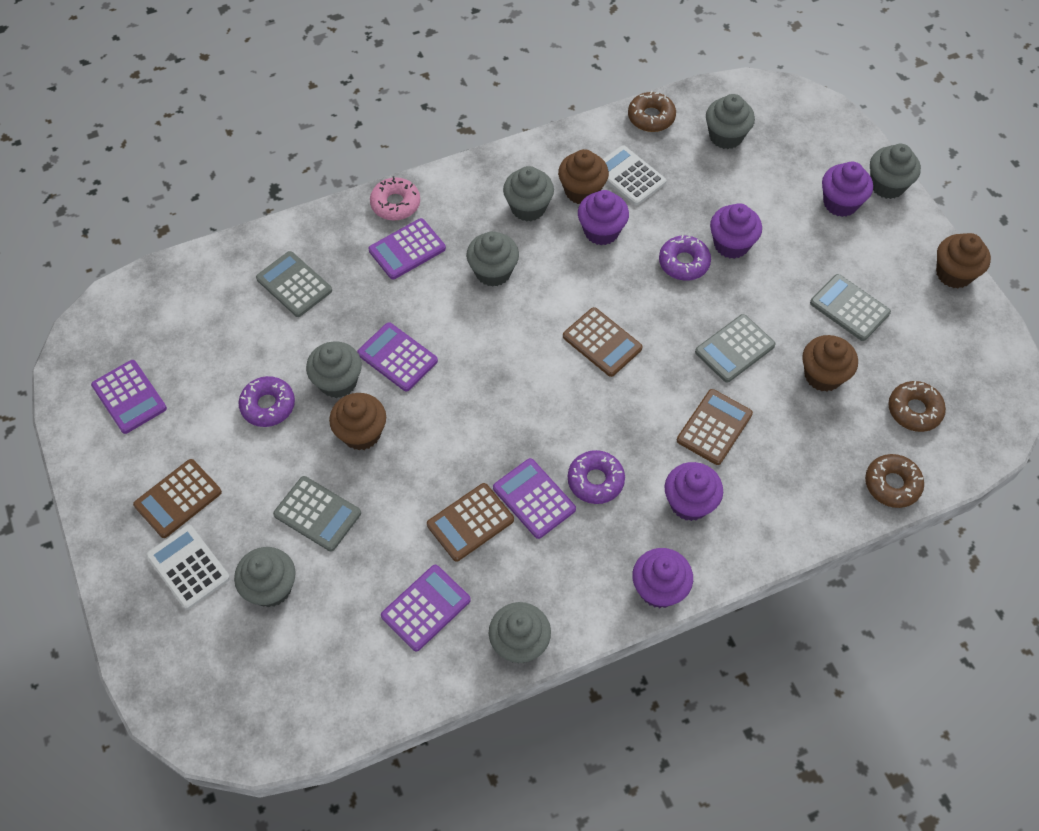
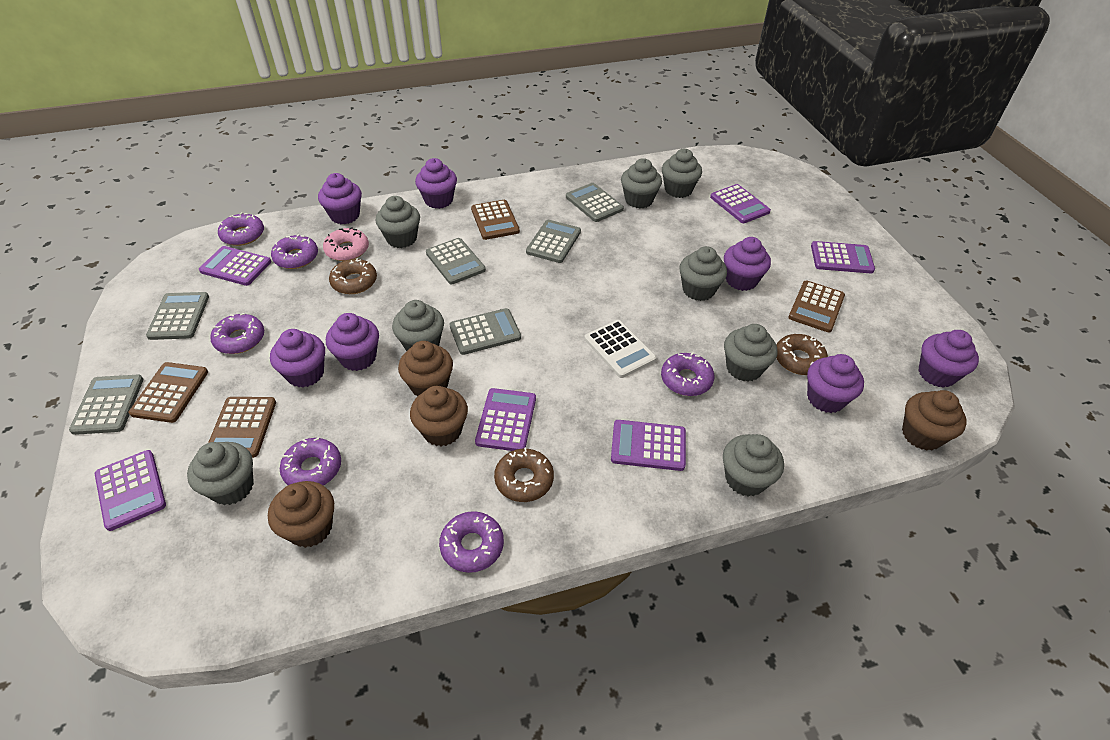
grey calculator: [256,251,332,317] [273,476,361,551] [695,314,776,383] [810,274,891,341] = 4 -> [69,375,143,435] [146,292,209,340] [426,238,486,284] [449,308,521,355] [526,220,581,263] [566,183,624,222] = 6
grey cupcake: [234,547,296,607] [306,341,362,398] [466,231,519,287] [489,602,551,664] [503,166,554,222] [706,94,755,149] [870,144,921,199] = 7 -> [187,442,254,505] [375,196,420,248] [392,300,444,351] [621,158,662,208] [662,149,702,198] [679,246,727,301] [723,434,784,497] [724,324,777,382] = 8
purple calculator: [91,360,167,434] [357,322,438,392] [368,218,446,280] [381,565,471,652] [493,458,576,539] = 5 -> [95,450,166,531] [199,246,271,286] [475,388,536,451] [611,420,686,471] [710,184,771,223] [811,241,875,273] = 6
purple cupcake: [578,190,629,245] [632,548,693,608] [664,462,723,521] [710,203,762,259] [822,161,873,217] = 5 -> [270,329,325,387] [318,173,362,224] [326,313,379,371] [415,158,457,209] [724,237,771,291] [807,354,864,413] [918,330,979,388] = 7
purple donut: [239,376,295,427] [568,450,625,504] [659,235,711,281] = 3 -> [210,313,264,354] [218,212,264,246] [271,234,318,269] [280,437,341,485] [439,511,504,573] [661,352,714,396] = 6
white calculator: [146,525,230,610] [603,145,666,205] = 2 -> [584,320,656,378] = 1

